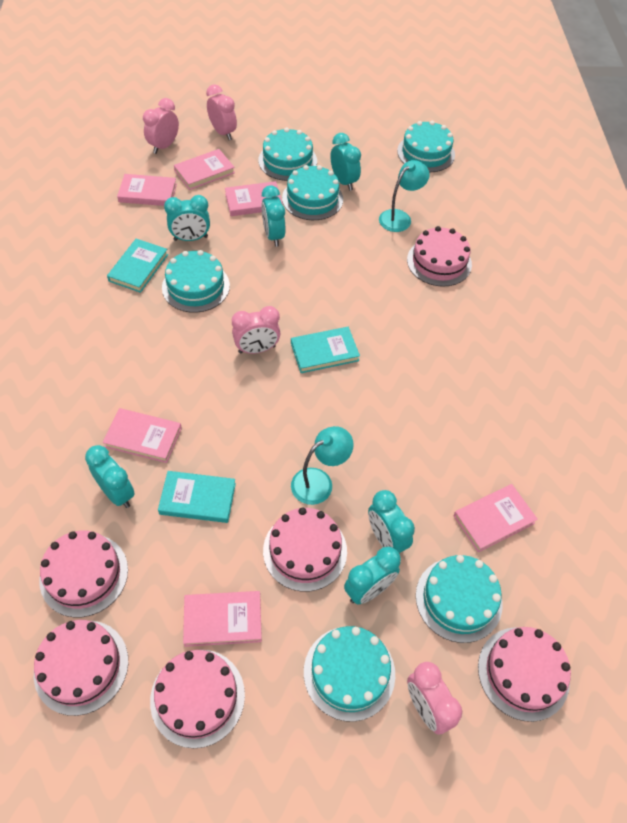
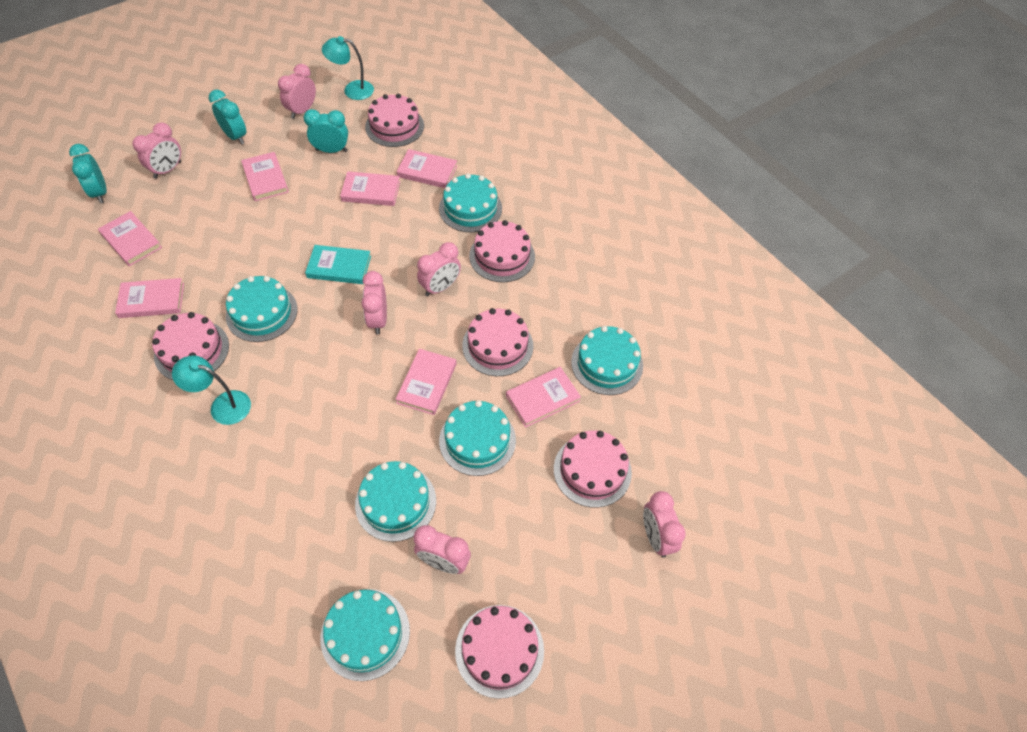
pink book: [102,408,182,463] [117,174,177,206] [174,149,235,190] [183,591,262,647] [225,181,283,216] [454,484,538,552] = 6 -> [98,211,162,266] [115,278,184,318] [241,152,289,201] [340,171,400,206] [396,349,456,415] [397,149,457,188] [506,367,581,428] = 7
pink clock: [143,98,179,154] [206,84,237,140] [232,306,280,354] [407,662,462,735] = 4 -> [132,123,181,179] [278,64,316,119] [361,271,387,334] [414,525,471,574] [417,242,461,296] [643,491,685,558] = 6
turquoise book: [107,239,168,293] [158,471,236,523] [291,327,360,373] = 3 -> [305,245,371,284] = 1
turquoise clock: [85,445,135,508] [164,195,210,241] [261,186,285,247] [330,133,361,191] [344,547,401,604] [368,490,415,554] = 6 -> [69,144,107,203] [209,89,246,145] [304,109,348,153] = 3

